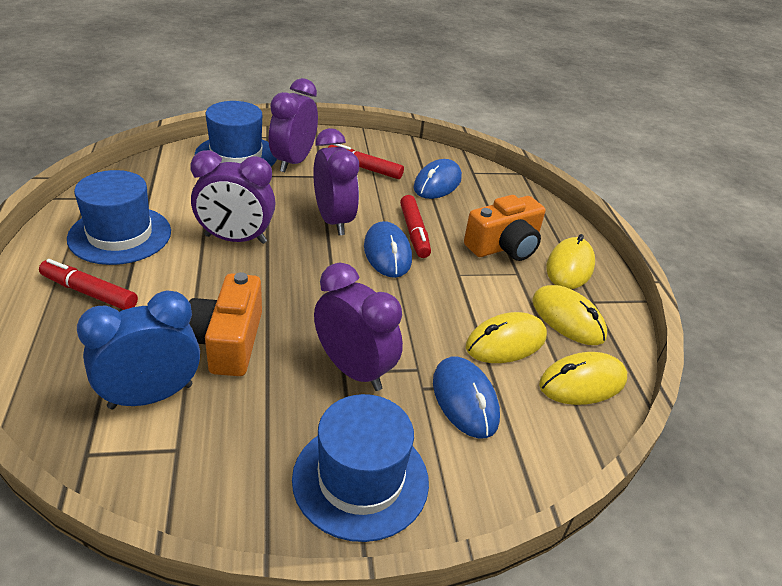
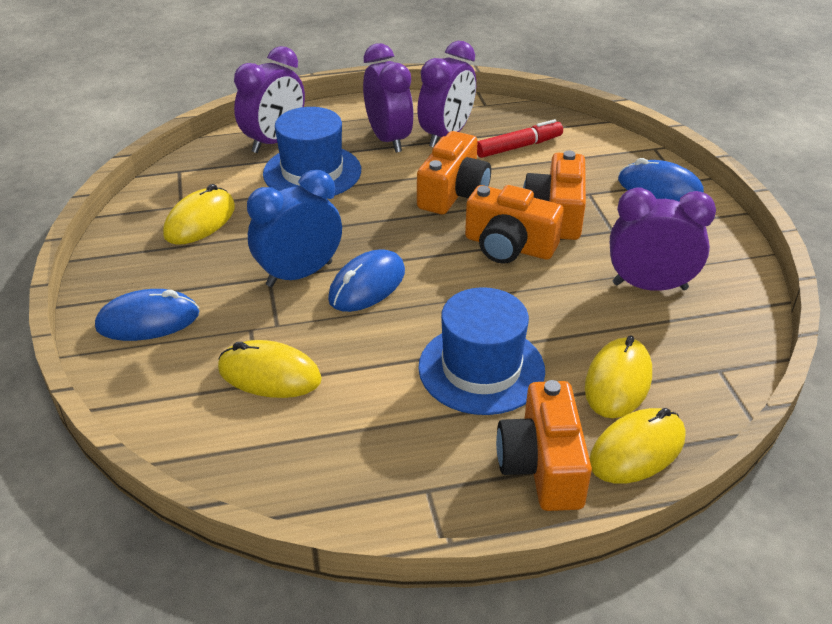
blue hat: [67,170,171,265] [195,101,277,166] [292,394,429,542] = 3 -> [263,107,361,196] [418,287,545,415] = 2
orange camera: [189,272,262,376] [464,195,545,261] = 2 -> [417,131,491,214] [465,185,564,264] [496,380,592,511] [523,151,586,240] = 4
red marker: [39,259,138,310] [328,144,404,179] [400,195,431,258] = 3 -> [477,119,563,158] = 1

